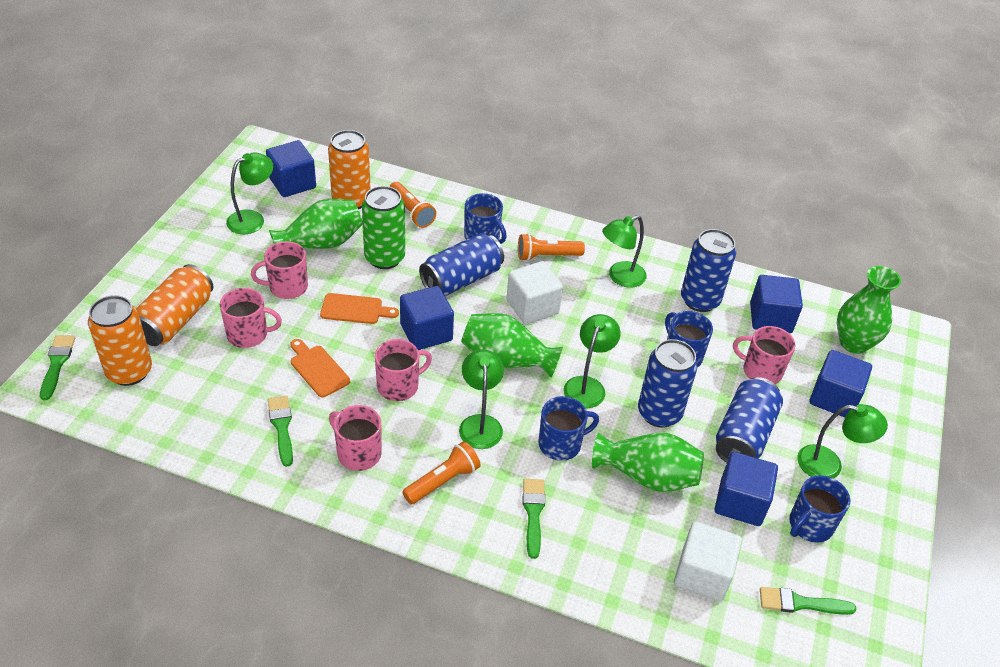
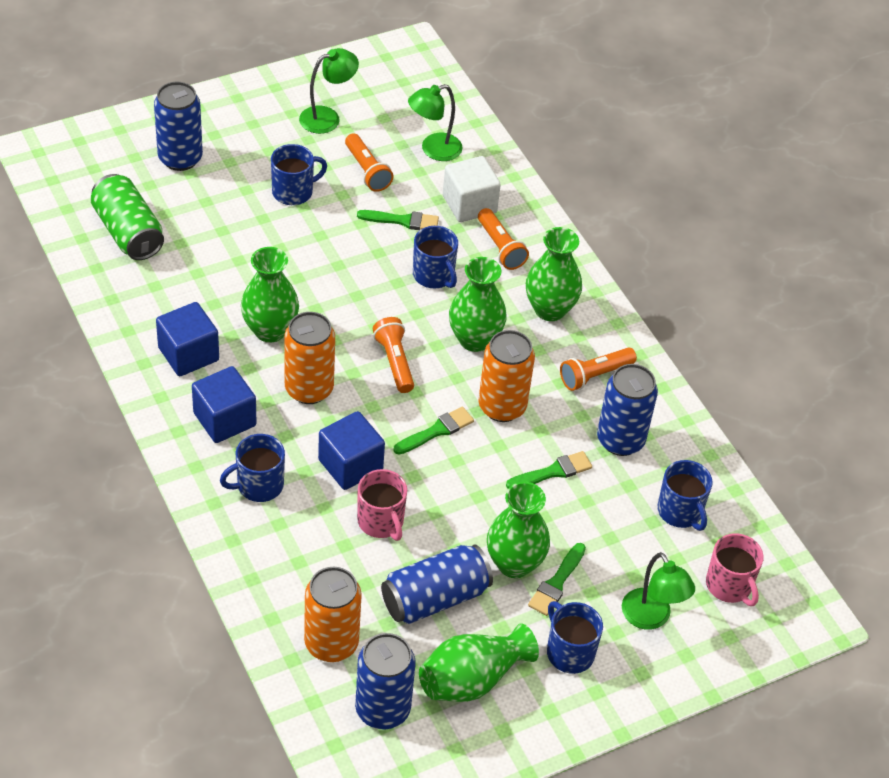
blue cube: [266,140,316,197] [400,286,454,350] [715,452,778,526] [750,275,803,333] [810,350,872,417] = 5 -> [156,302,219,376] [192,366,256,443] [318,411,385,490] = 3
blue mug: [464,193,507,244] [539,396,599,461] [665,311,713,368] [789,475,850,543] = 4 -> [220,434,285,502] [271,144,327,205] [413,226,458,288] [547,601,603,674] [657,460,713,531] = 5
green lamp: [226,152,273,234] [459,349,504,449] [564,314,620,408] [602,215,646,288] [797,404,888,478] = 5 -> [299,48,359,134] [408,84,462,161] [622,552,695,630] = 3
green vase: [269,199,363,249] [461,313,563,378] [592,433,704,492] [837,266,901,354] = 4 -> [241,247,299,343] [419,623,539,702] [449,257,506,352] [487,482,550,578] [526,227,582,321] = 5
orange cutting board: [290,339,350,397] [320,293,399,324] = 2 -> none = 0
orange flashlight: [390,182,436,228] [402,441,481,504] [518,233,585,261] = 3 -> [345,133,394,192] [373,317,414,393] [478,208,529,270] [560,347,637,391] = 4
pink mug: [220,288,282,348] [251,241,308,299] [329,405,381,471] [375,339,432,401] [733,326,795,384] = 5 -> [357,469,407,541] [706,533,764,606] = 2
white cube: [507,261,563,324] [674,521,742,602] = 2 -> [443,156,501,222] = 1

